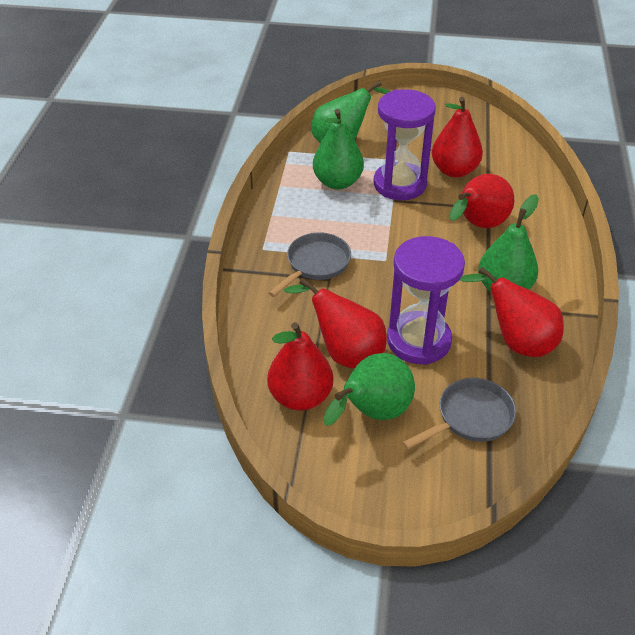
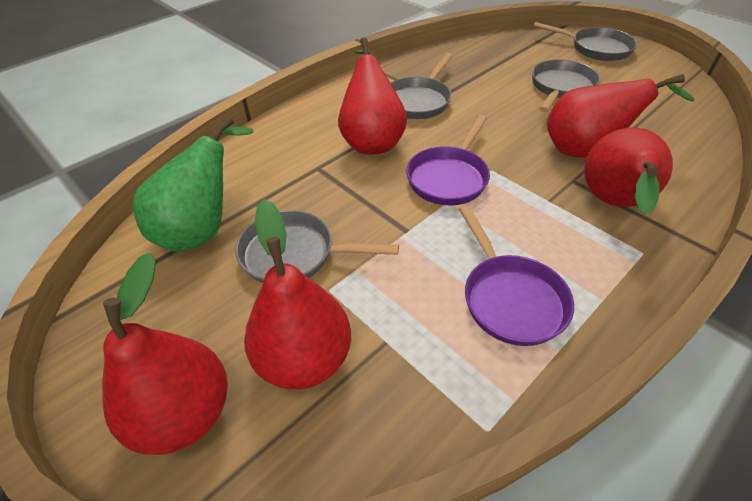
green pear: [311,81,391,144] [313,109,364,190] [323,353,415,426] [478,194,539,292] = 4 -> [133,116,254,252] = 1
grey pan: [268,232,351,297] [402,378,516,450] = 2 -> [235,210,399,283] [391,53,453,119] [532,59,600,112] [534,22,637,61] = 4
purple hourglass: [374,89,436,200] [387,236,465,365] = 2 -> none = 0
purple pan: none = 0 -> [406,115,490,205] [459,205,574,346] = 2

